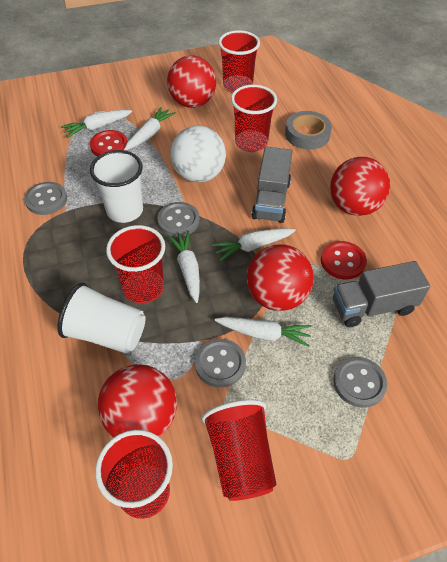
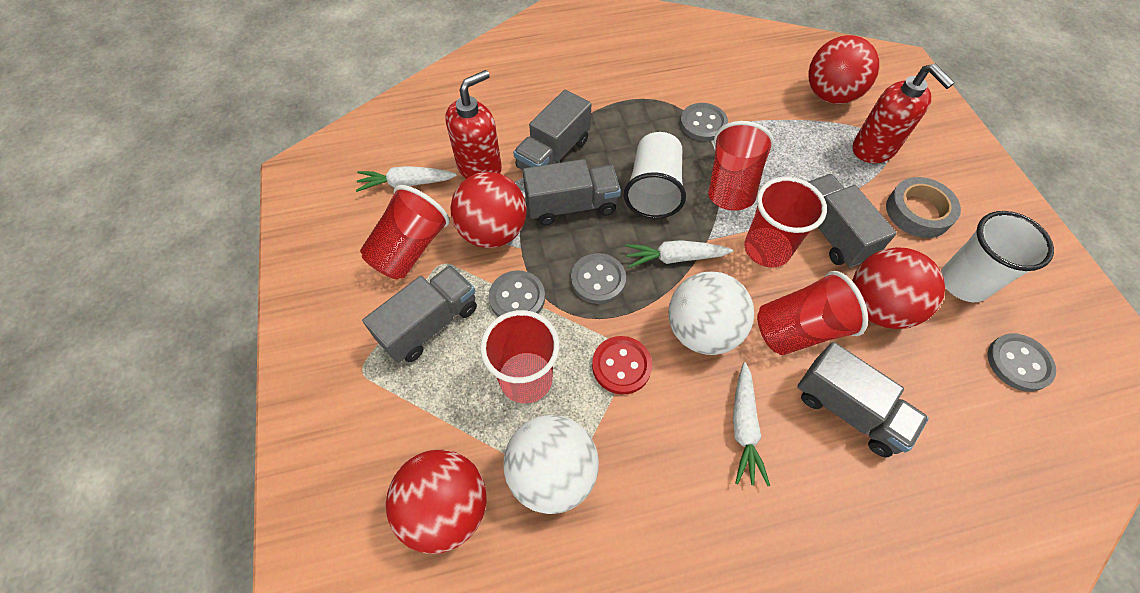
grey truck: [251,147,293,223] [333,261,430,327] = 2 -> [362,265,477,363] [513,90,591,170] [523,159,621,225] [797,342,929,458] [808,174,897,268] = 5
red button: [90,130,128,157] [321,241,367,280] = 2 -> [592,336,652,395] = 1
red soap dispenser: none = 0 -> [446,70,502,179] [853,64,955,163] = 2
white ball: [170,126,226,183] = 1 -> [504,415,599,514] [668,272,754,355] = 2
white carrot: [61,110,132,138] [124,107,176,150] [168,231,200,303] [212,228,296,261] [214,317,312,347] = 5 -> [356,166,457,192] [625,240,733,268] [733,362,770,486] = 3

